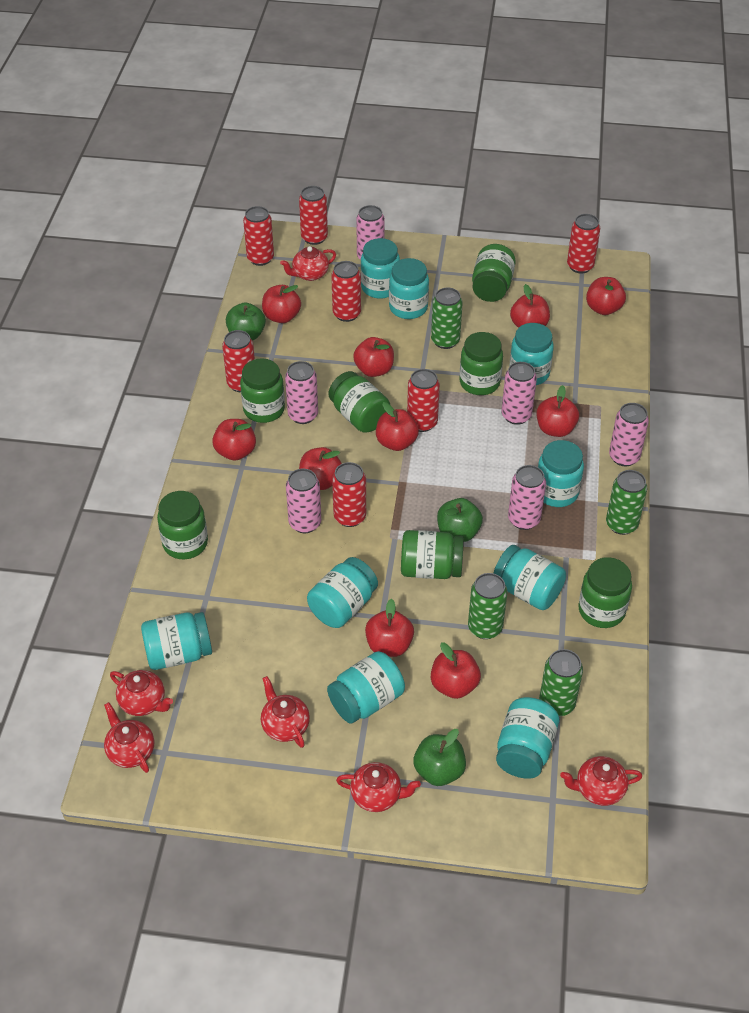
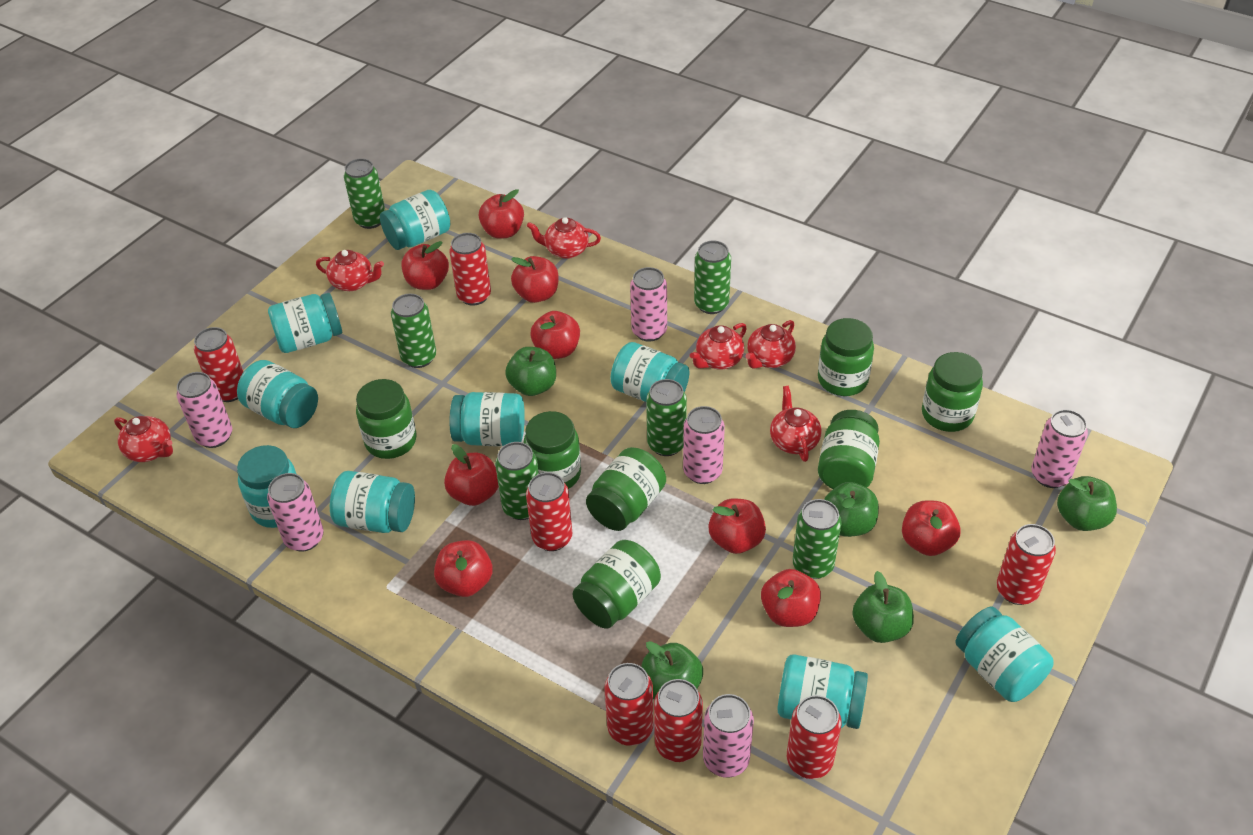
green apple: [226,303,266,341] [413,729,466,786] [437,498,483,542] = 3 -> [505,347,556,396] [641,641,703,699] [824,482,879,537] [852,571,914,643] [1057,476,1117,531] = 5
green can: [431,288,463,349] [468,573,507,639] [539,649,583,716] [606,470,647,535] = 4 -> [344,158,385,229] [391,294,436,368] [495,442,539,520] [646,379,687,456] [694,241,731,314] [793,499,842,579] = 6
red apple: [212,419,256,461] [262,285,301,323] [299,447,342,490] [353,337,394,377] [365,599,414,657] [376,402,419,451] [431,642,481,699] [510,284,550,328] [537,385,579,437] [586,277,626,315] = 10 -> [402,241,449,290] [434,540,493,597] [444,444,499,506] [479,189,524,239] [511,256,559,303] [530,311,580,359] [708,498,766,554] [761,569,821,627] [902,500,961,556] = 9

